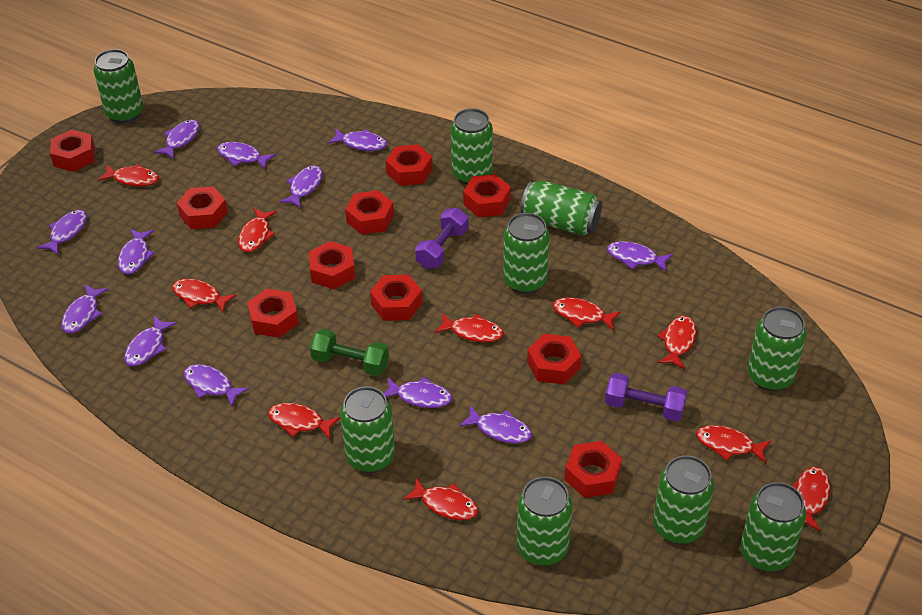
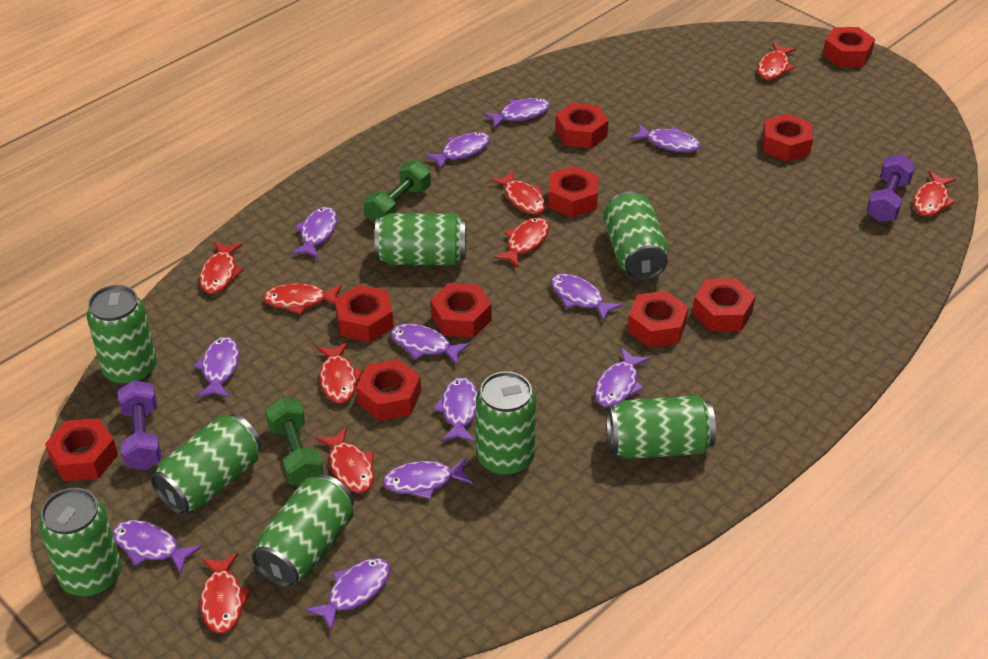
green can: [94,49,143,123] [340,386,395,473] [451,108,493,185] [503,213,549,294] [516,477,573,566] [520,181,602,236] [653,455,714,544] [740,482,806,572] [748,307,806,391] = 9 -> [39,488,122,597] [87,285,157,386] [150,414,262,515] [251,474,354,588] [375,213,466,265] [476,371,536,476] [603,192,669,281] [607,396,716,459] = 8
green dumbbell: [310,329,389,376] = 1 -> [266,397,324,486] [364,160,431,224] = 2
red fish: [98,164,159,187] [172,279,237,312] [238,208,277,252] [268,403,340,439] [403,477,479,520] [435,313,504,342] [553,297,621,330] [657,316,697,370] [696,425,771,464] [792,467,830,532] = 10 -> [199,242,243,294] [200,553,252,633] [263,283,342,315] [316,427,374,493] [317,343,364,403] [490,171,546,215] [493,217,549,268] [757,43,797,80] [913,171,956,216] = 9

